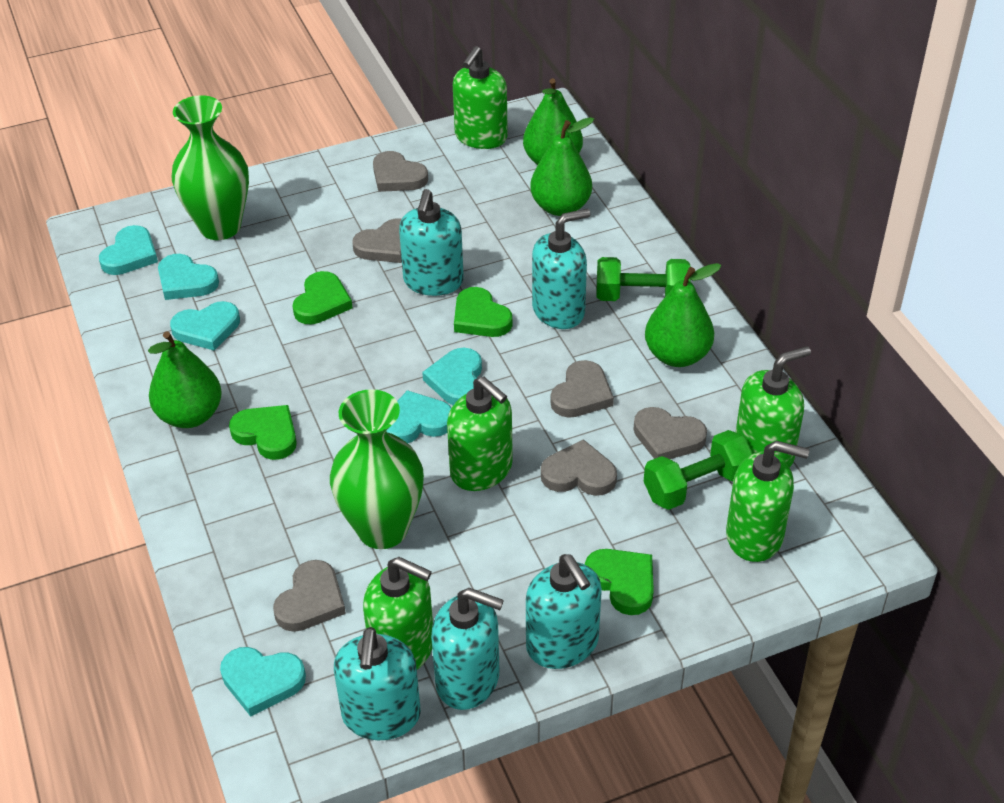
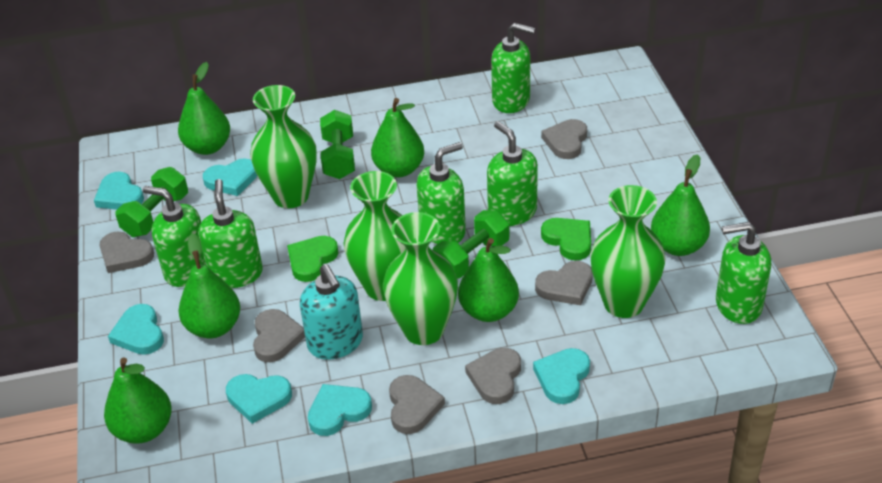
green dumbbell: [596,257,691,301] [644,430,753,510] = 2 -> [116,167,188,237] [320,110,355,179] [433,210,509,279] = 3
green heart: [229,405,297,460] [292,271,353,324] [454,287,512,337] [585,549,654,615] = 4 -> [287,236,338,282] [541,218,591,260] = 2
green pear: [148,331,222,428] [523,78,583,165] [530,117,594,216] [645,263,722,367] = 4 -> [104,357,172,444] [178,62,230,155] [179,233,240,338] [371,98,424,177] [458,238,519,322] [651,154,710,256] = 6
green soap dispenser: [363,557,433,670] [447,376,513,491] [453,46,508,149] [726,441,810,562] [735,346,811,468] = 5 -> [143,186,206,287] [198,179,263,288] [417,142,466,244] [487,121,538,226] [491,23,535,113] [716,222,771,324] = 6
green vase: [172,95,249,240] [330,389,424,549] = 2 -> [250,85,317,208] [343,171,406,301] [383,212,458,345] [590,185,666,318] = 4
turquoise soap dispenser: [334,627,421,740] [399,189,464,296] [431,588,504,710] [526,554,602,669] [532,208,590,329] = 5 -> [300,264,363,360] = 1

